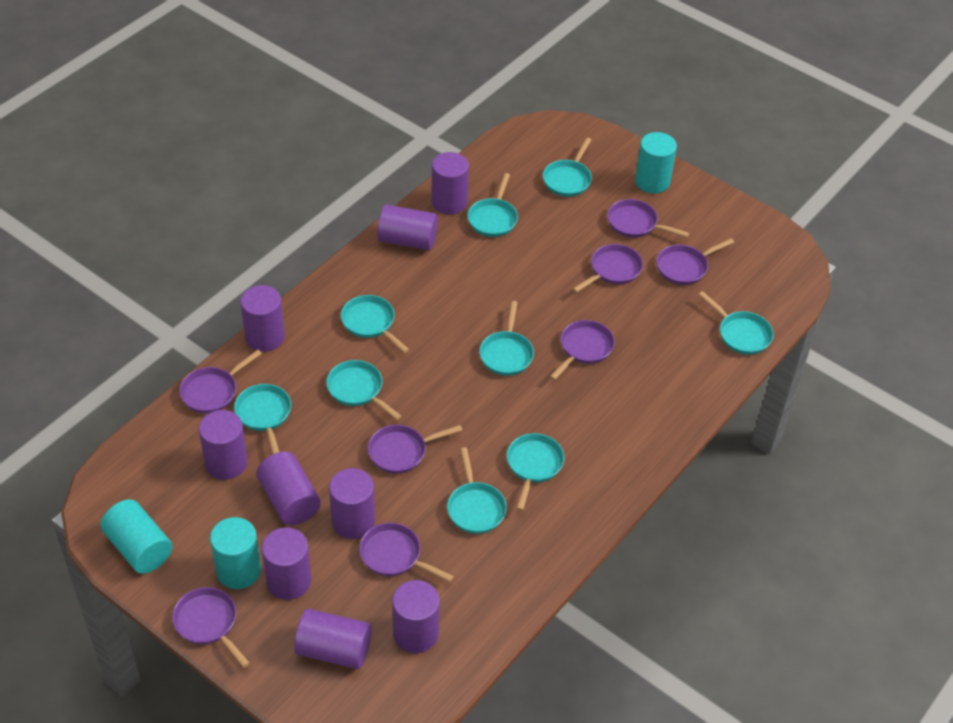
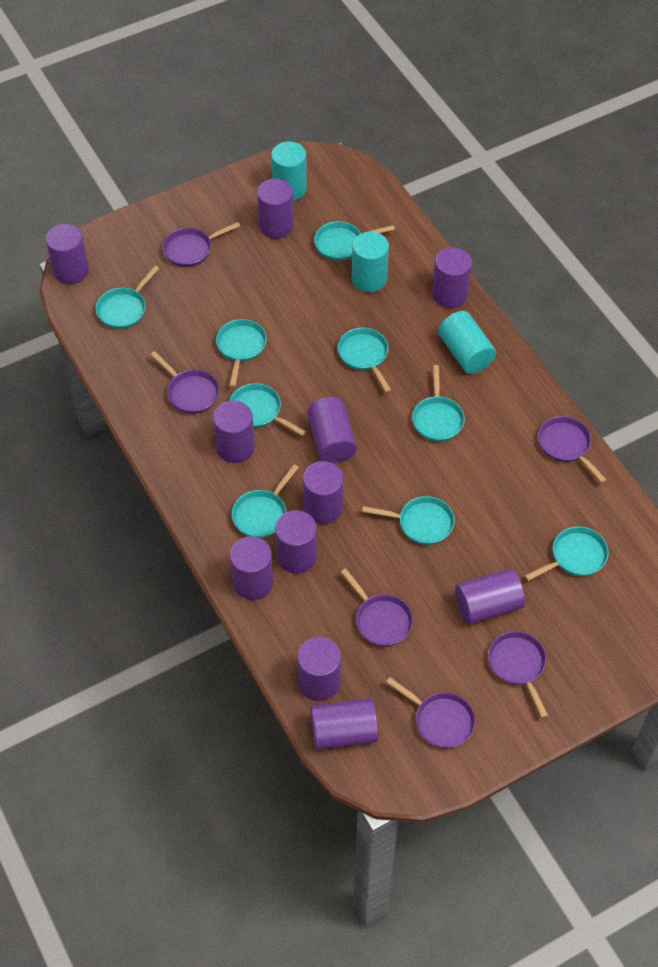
purple cylinder: [199,410,248,480] [240,285,285,352] [256,451,321,525] [262,527,311,600] [294,609,371,669] [329,468,375,539] [378,205,438,250] [392,580,440,653] [431,152,469,215] = 9 -> [46,224,89,284] [213,401,255,463] [230,536,273,600] [257,179,294,238] [275,510,317,574] [297,637,341,701] [303,461,344,524] [308,397,357,463] [311,698,378,750] [432,247,472,308] [455,568,525,624] = 11
purple pan: [172,587,250,668] [179,350,262,414] [359,523,454,582] [368,425,462,474] [550,320,615,380] [572,244,643,293] [607,199,690,238] [657,238,734,285] = 8 -> [150,351,219,414] [163,222,240,267] [341,568,413,647] [386,677,476,748] [488,631,548,718] [538,416,607,483] = 6

